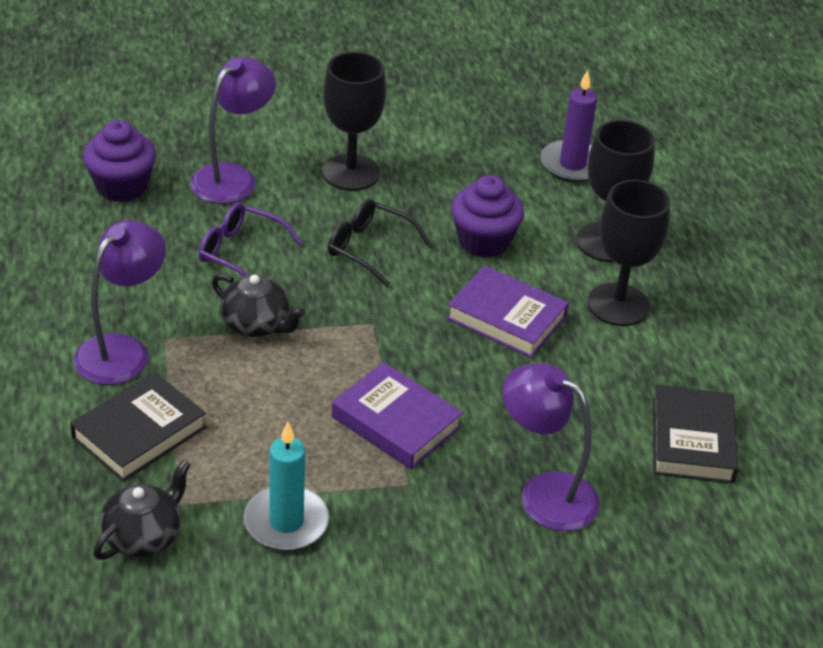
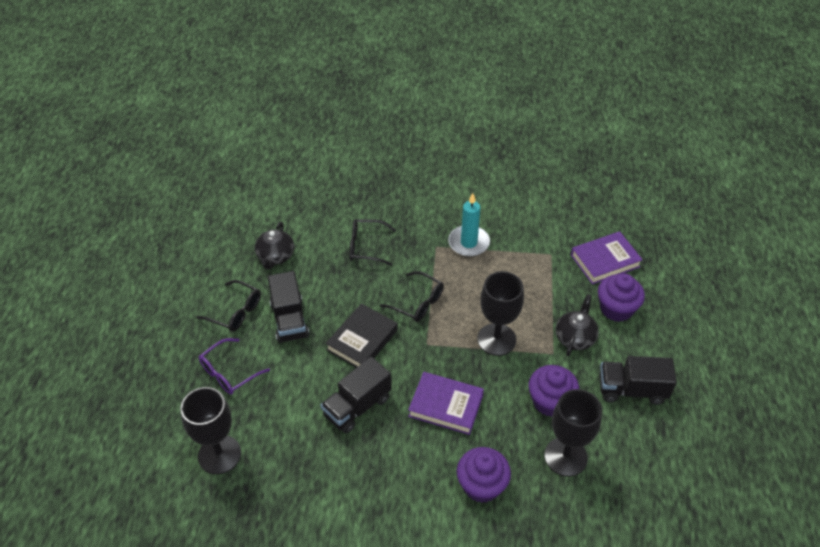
black book: [70,372,206,482] [653,385,738,484] = 2 -> [325,303,398,368] = 1
black glasses: [328,199,430,287] = 1 -> [196,280,261,332] [349,219,396,266] [380,271,444,322] = 3
black truck: none = 0 -> [268,271,309,343] [320,357,391,434] [599,356,677,405] = 3
purple candle: [541,70,597,182] = 1 -> none = 0
purple cupcake: [83,120,156,202] [451,175,524,258] = 2 -> [457,447,511,503] [529,365,579,417] [598,273,645,322] = 3
purple lamp: [74,220,166,385] [190,57,276,204] [502,363,600,531] = 3 -> none = 0

